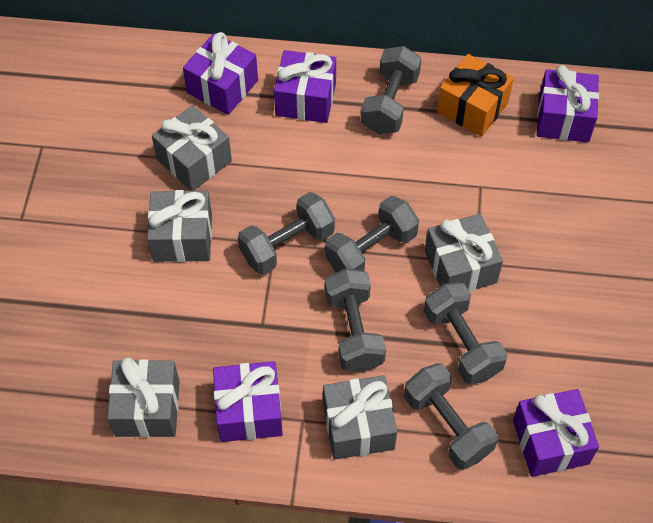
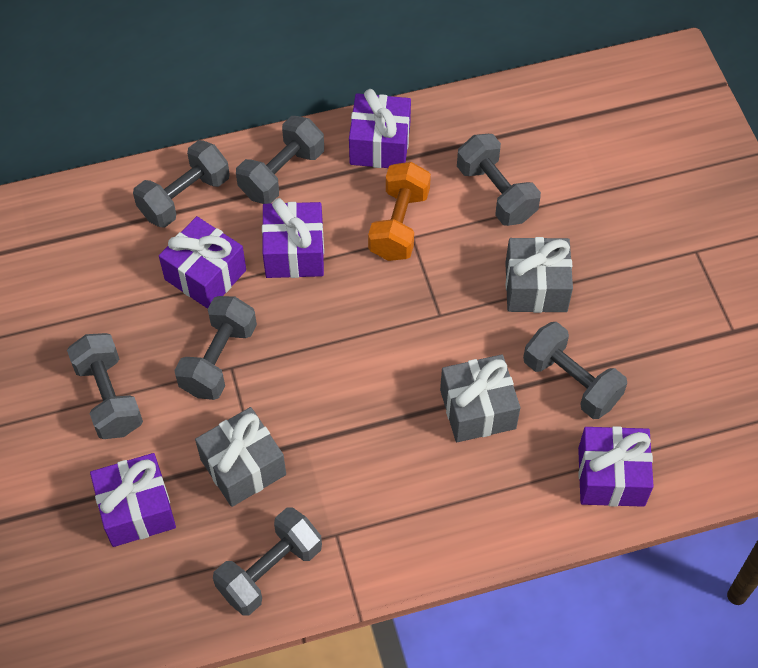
grey dumbbell: [238,192,335,275] [325,196,419,273] [325,268,386,372] [361,46,421,134] [404,363,498,470] [424,282,507,384] = 6 -> [67,333,143,439] [133,140,230,228] [174,296,257,400] [213,507,322,616] [236,116,324,204] [457,134,541,226] [523,322,627,419] = 7
grey gift: [107,358,179,438] [147,190,212,262] [152,105,232,191] [323,375,397,460] [425,213,503,292] = 5 -> [195,407,286,507] [440,354,520,442] [505,237,573,313] = 3
orange dumbbell: none = 0 -> [368,162,431,261] = 1
orange gift: [437,54,514,137] = 1 -> none = 0

